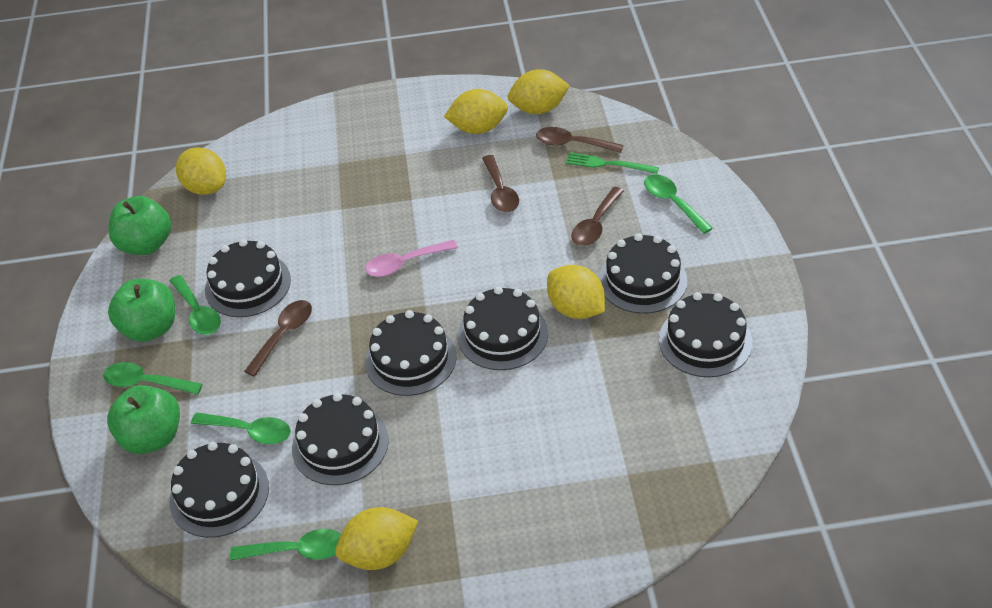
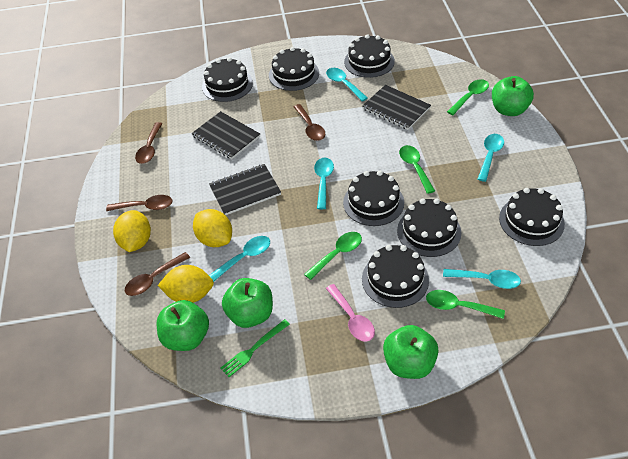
black notebook: none = 0 -> [192,111,260,159] [209,164,281,215] [362,85,431,130] = 3
green apple: [107,385,180,454] [108,196,171,255] [108,279,175,342] = 3 -> [156,300,209,351] [222,278,273,328] [383,325,439,379] [492,76,534,116] = 4
green spoon: [103,362,203,395] [170,275,221,335] [191,413,291,444] [230,529,341,561] [644,174,713,234] = 5 -> [304,232,362,280] [399,145,435,194] [426,290,505,319] [447,79,489,115] = 4
turquoise spoon: none = 0 -> [209,236,270,282] [314,158,334,209] [326,68,368,102] [443,269,521,289] [478,134,504,182] = 5
yellow lemon: [176,147,226,195] [335,507,418,570] [444,89,508,134] [508,69,570,114] [547,265,605,319] = 5 -> [113,210,151,252] [158,265,214,303] [193,209,232,247] = 3

